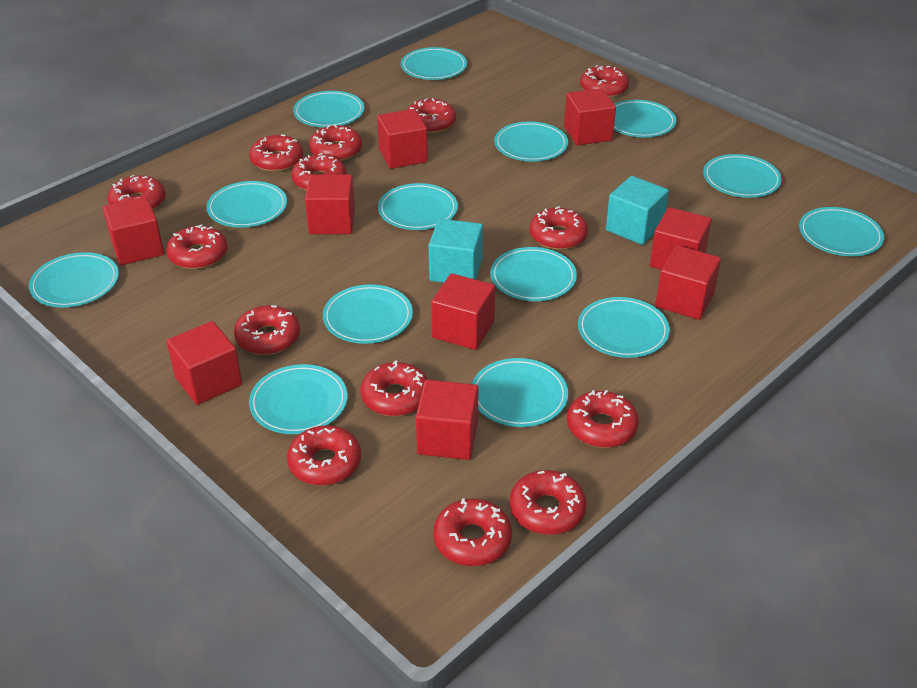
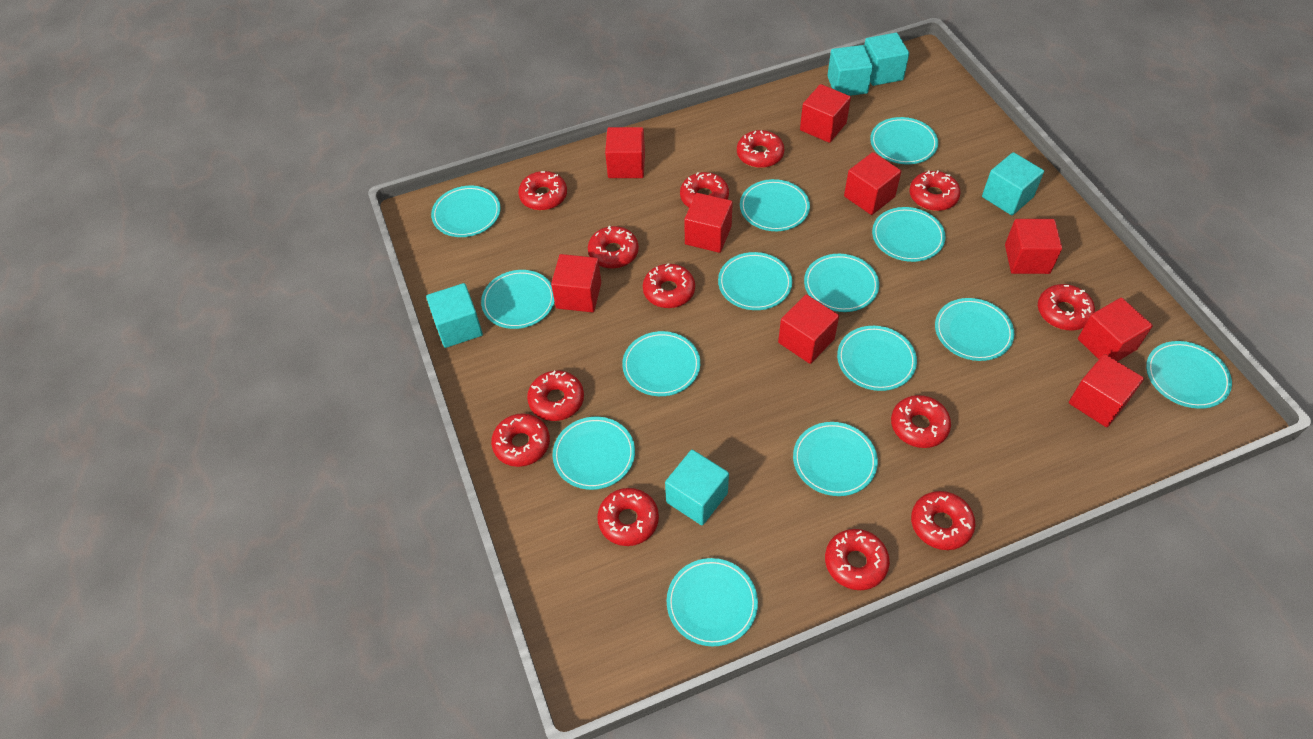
red donut: [107,175,166,210] [166,224,228,269] [234,305,300,355] [249,134,303,172] [287,426,361,486] [291,153,347,191] [309,125,362,161] [360,360,428,416] [407,98,456,133] [433,498,512,566] [509,470,587,535] [529,206,588,250] [567,390,639,448] [580,65,629,98] = 14 -> [491,413,550,467] [518,171,567,210] [527,371,584,421] [588,225,639,269] [597,488,659,546] [643,263,695,308] [680,172,729,208] [737,130,784,168] [825,529,890,590] [891,395,951,448] [909,170,961,211] [911,491,976,550] [1038,284,1095,330] = 13
turquoise cube: [429,219,483,283] [606,176,669,245] = 2 -> [426,283,483,348] [665,450,729,526] [827,45,873,96] [864,33,909,86] [982,152,1044,215] = 5

